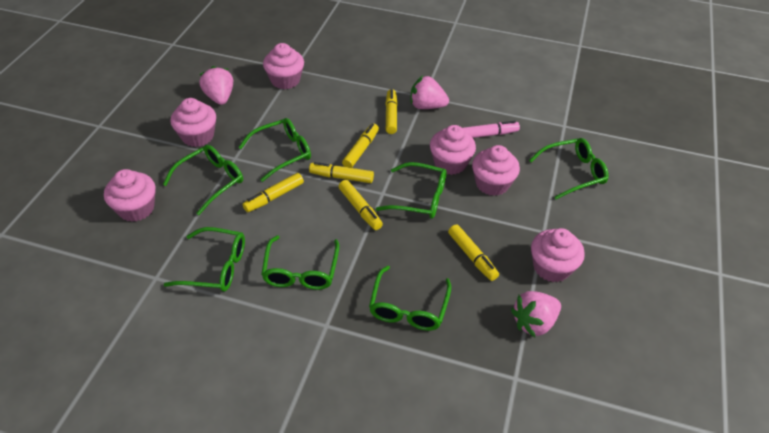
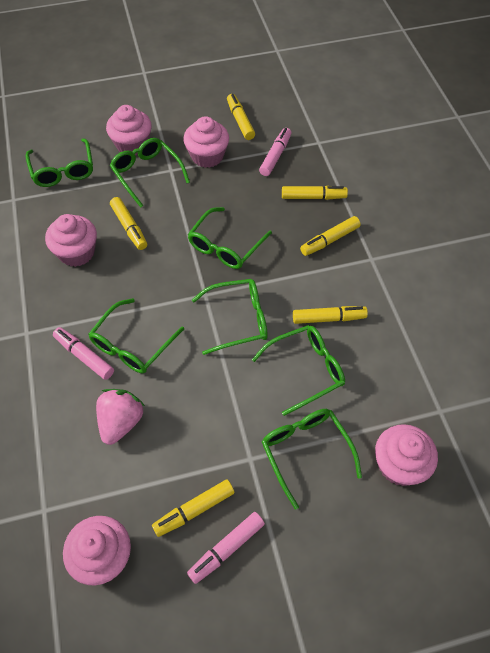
pink cupcake: [104,169,156,222] [171,98,216,147] [263,43,304,89] [430,125,476,175] [472,145,520,196] [531,228,585,282] = 6 -> [45,214,97,267] [63,516,131,585] [106,105,152,155] [183,116,229,168] [375,424,438,486] = 5
pink marker: [463,121,520,138] = 1 -> [53,327,114,380] [187,512,265,584] [259,128,291,176] = 3
pink strawberry: [200,66,233,105] [410,76,449,109] [511,291,561,337] = 3 -> [96,389,145,445] = 1

